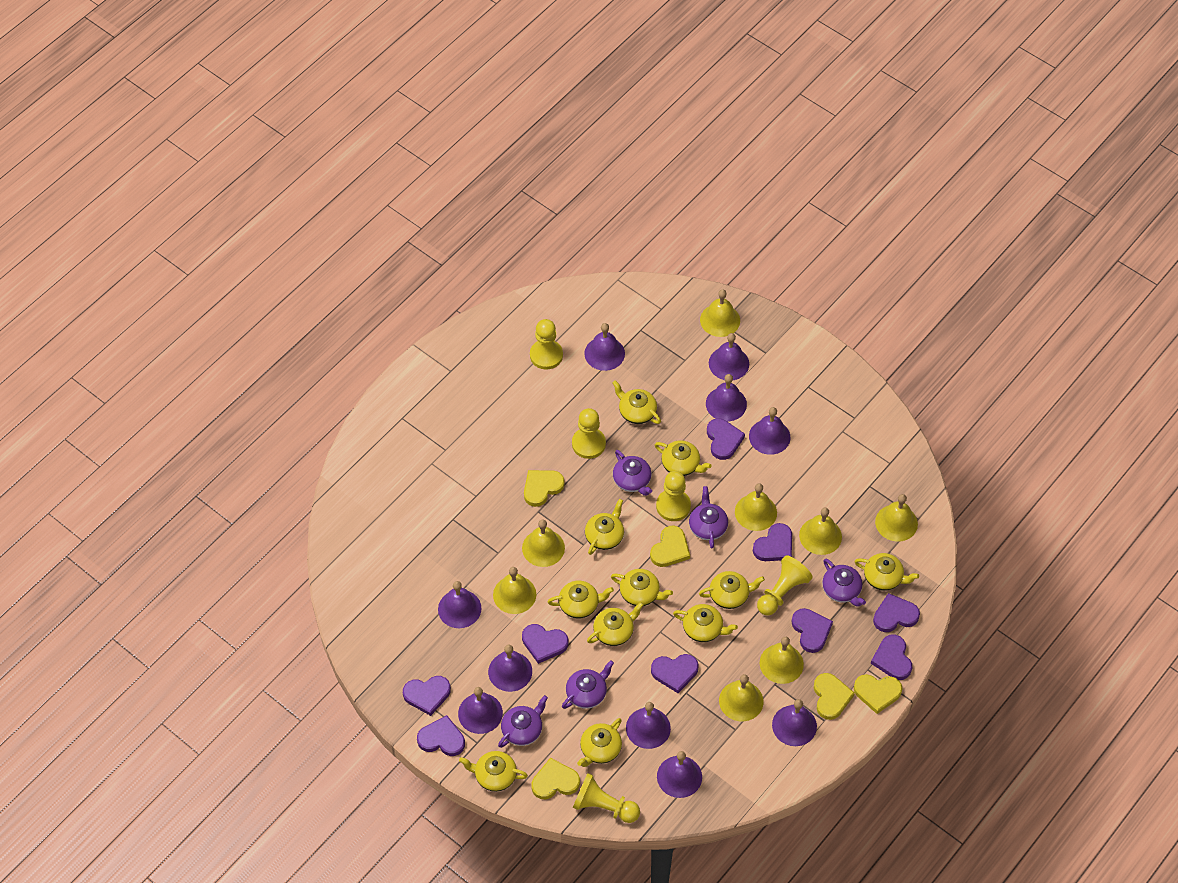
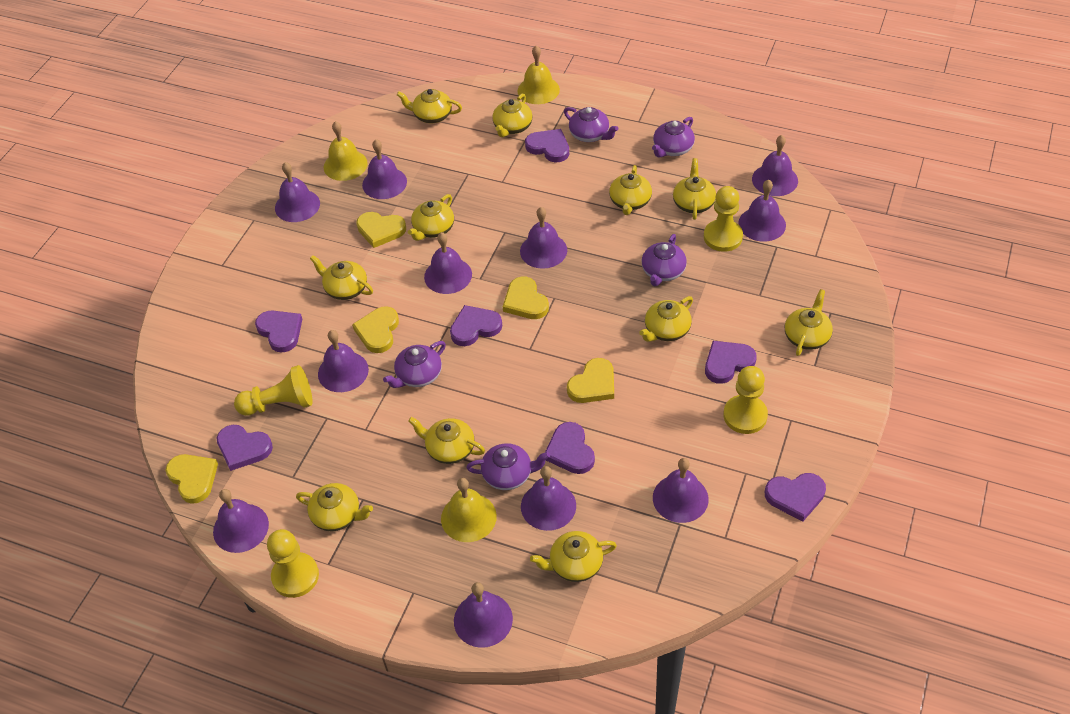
purple bell: [438,581,482,628] [458,687,503,734] [488,644,532,692] [584,323,625,371] [626,702,671,749] [657,751,702,798] [706,374,747,422] [709,333,749,380] [749,407,791,455] [772,699,817,746] = 10 -> [213,489,269,553] [275,162,320,222] [318,330,369,392] [362,139,407,199] [424,232,472,294] [454,582,513,648] [520,207,567,269] [521,466,576,531] [653,458,709,523] [738,180,786,242] [752,135,798,196] = 11
purple heart: [403,676,451,716] [417,715,465,756] [522,624,569,664] [651,654,699,693] [707,418,745,460] [753,523,792,561] [791,608,833,653] [871,635,912,680] [873,593,920,632] = 9 -> [217,425,273,471] [255,310,302,353] [450,305,502,346] [525,129,569,162] [545,422,595,474] [705,341,757,384] [765,473,826,522] = 7
yellow bell: [493,567,536,614] [522,520,565,567] [700,289,740,337] [719,674,764,721] [735,484,777,531] [760,637,804,684] [799,507,842,555] [875,494,918,542] = 8 -> [324,121,368,181] [441,478,497,542] [517,46,560,104] = 3
yellow pawn: [530,319,563,369] [572,408,606,459] [573,773,640,823] [656,471,691,521] [757,555,813,616] = 5 -> [234,365,313,416] [267,529,319,598] [704,186,743,252] [723,366,768,434] = 4

